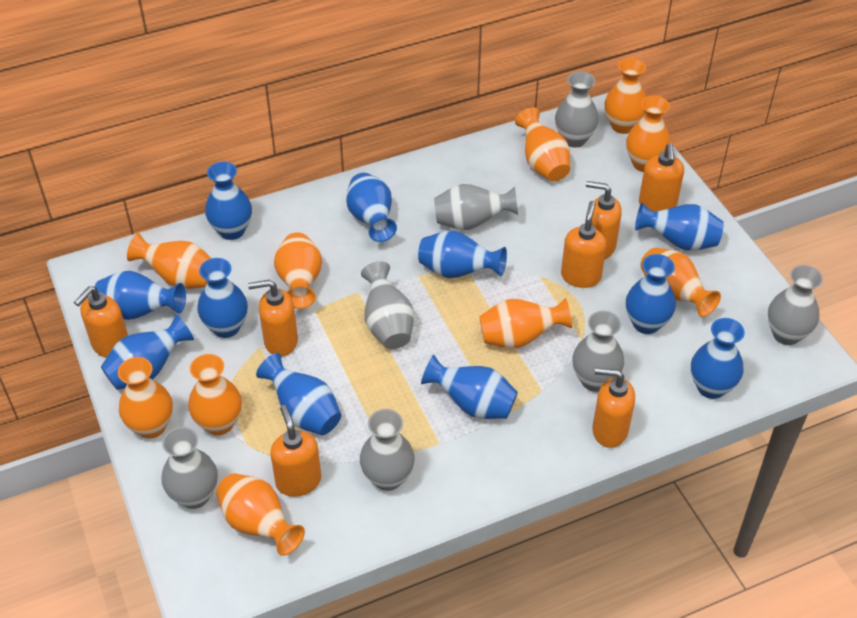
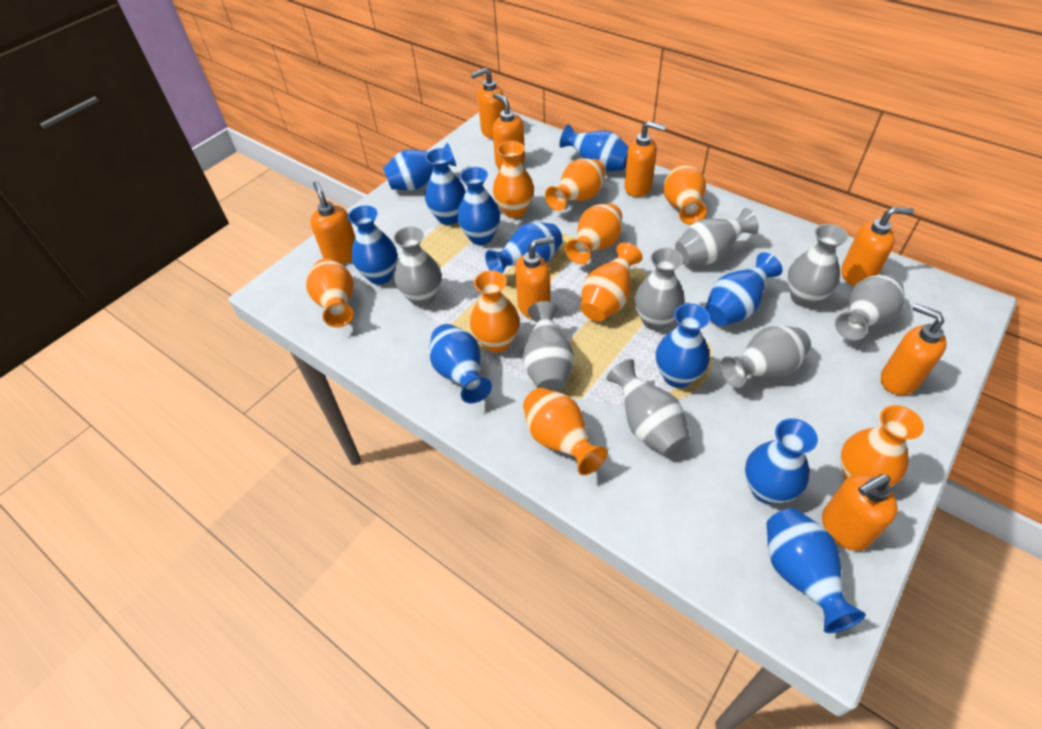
grey vase: [162,427,218,509] [360,409,415,491] [361,261,414,349] [434,184,518,230] [555,71,599,147] [572,311,624,392] [768,265,823,345] = 7 -> [393,226,441,307] [523,301,574,392] [606,359,690,455] [635,248,685,331] [675,208,759,265] [720,325,811,388] [787,224,848,307] [835,275,905,341] = 8
orange soap dispenser: [74,286,128,358] [248,280,298,357] [270,405,321,497] [561,201,607,288] [586,181,622,260] [592,368,635,448] [639,144,684,212] = 7 -> [310,181,355,264] [471,68,504,139] [492,93,525,169] [515,236,555,319] [624,121,666,197] [822,474,898,551] [841,207,914,286] [881,303,947,395] = 8
orange vase: [118,357,173,439] [127,233,212,289] [188,354,242,435] [216,473,305,556] [274,232,322,309] [479,298,572,349] [515,107,570,182] [605,58,646,134] [626,96,671,172] [640,248,721,317] = 10 -> [306,258,354,327] [470,270,520,353] [493,141,534,218] [523,388,607,475] [545,158,606,211] [565,203,622,264] [581,242,643,322] [664,164,707,225] [840,405,924,487] = 9

